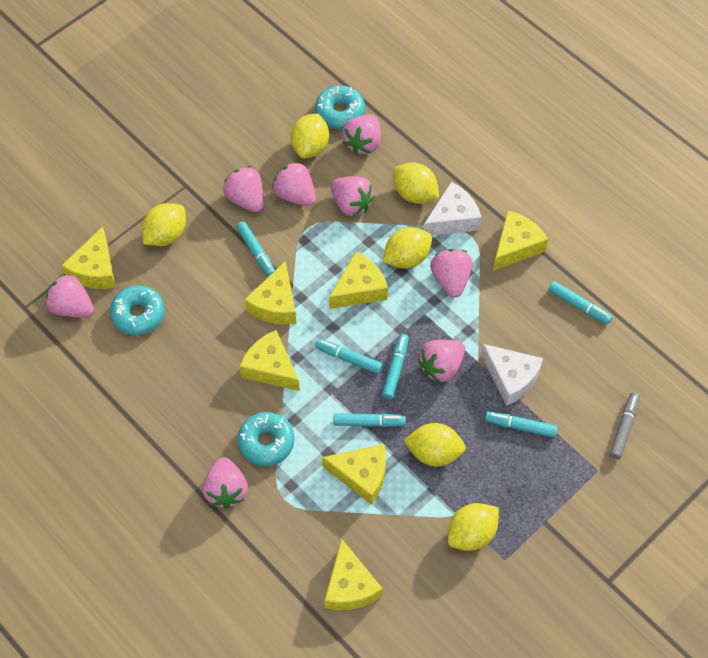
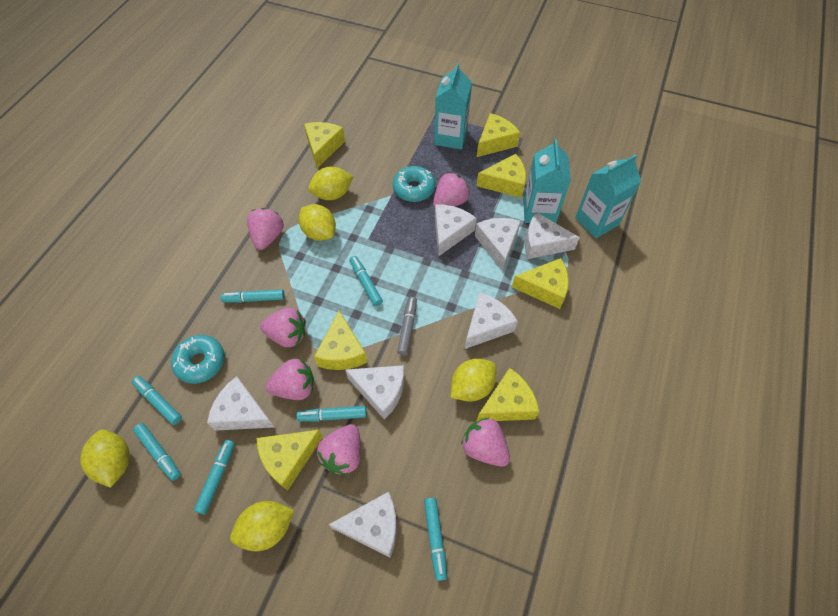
pink strawberry: [45,274,94,317] [202,457,248,508] [223,166,264,212] [272,161,316,206] [330,176,375,216] [342,114,381,155] [418,340,465,383] [430,249,472,298] = 8 -> [247,208,284,250] [260,308,306,347] [265,359,314,400] [317,424,361,475] [433,172,470,208] [461,417,510,467] = 6
turquoise carton: none = 0 -> [434,63,472,150] [523,139,571,223] [575,154,641,238] = 3
turquoise donut: [110,285,165,335] [237,412,295,466] [315,85,365,129] = 3 -> [171,335,225,384] [393,166,435,202] = 2
turquoise marker: [236,221,275,277] [315,339,383,374] [334,413,406,427] [382,334,409,399] [485,411,558,438] [549,281,612,324] = 6 -> [132,376,182,425] [133,423,181,481] [194,440,235,514] [221,289,285,303] [297,406,367,422] [350,256,383,306] [424,498,447,581] = 7
white cheese: [423,182,482,235] [481,344,543,406] = 2 -> [207,376,274,431] [328,492,397,558] [345,365,404,420] [435,204,476,257] [465,292,518,349] [475,218,521,271] [525,212,580,259] = 7
yellow lemon: [142,203,186,246] [291,113,329,158] [382,227,432,269] [393,163,439,204] [404,423,466,466] [448,503,499,551] = 6 -> [80,430,130,488] [230,501,295,551] [299,204,336,241] [308,167,354,200] [451,359,496,402] = 5

